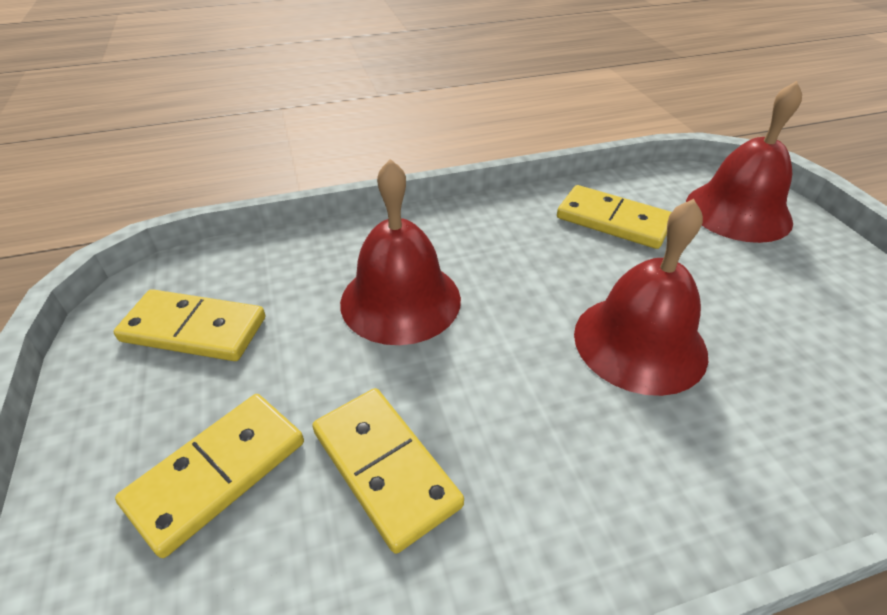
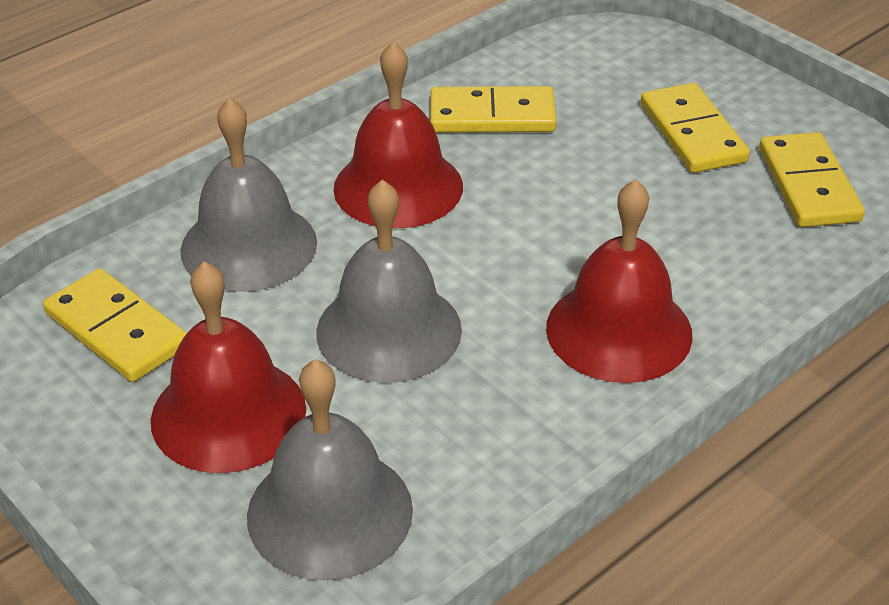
grey bell: none = 0 -> [180,98,317,292] [247,359,413,581] [316,180,462,383] = 3

